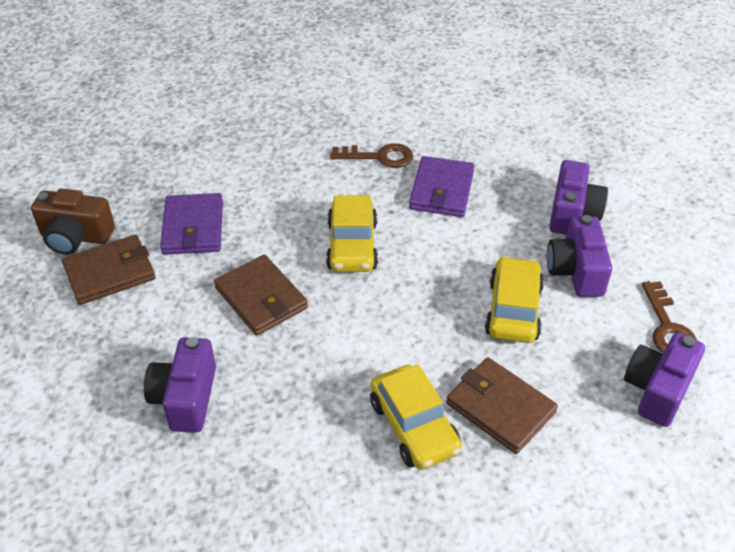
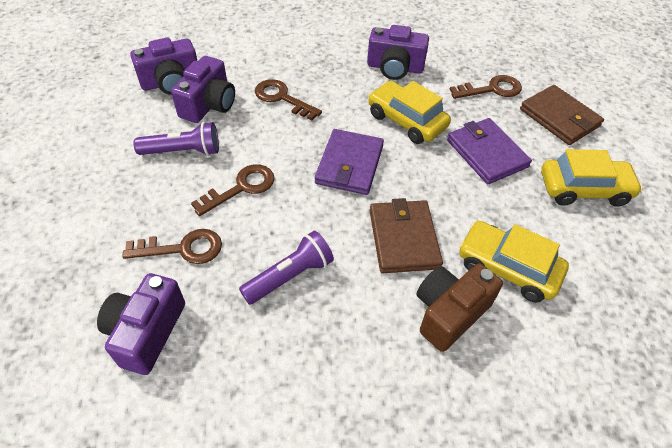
brown key: [330,143,413,168] [642,281,697,353] = 2 -> [122,229,222,264] [191,164,275,216] [255,79,322,121] [449,75,522,99] = 4
brown wallet: [62,235,156,305] [214,255,308,336] [446,357,558,454] = 3 -> [370,198,443,273] [520,85,604,145] = 2
purple flashlight: none = 0 -> [133,122,219,156] [239,231,334,305] = 2

